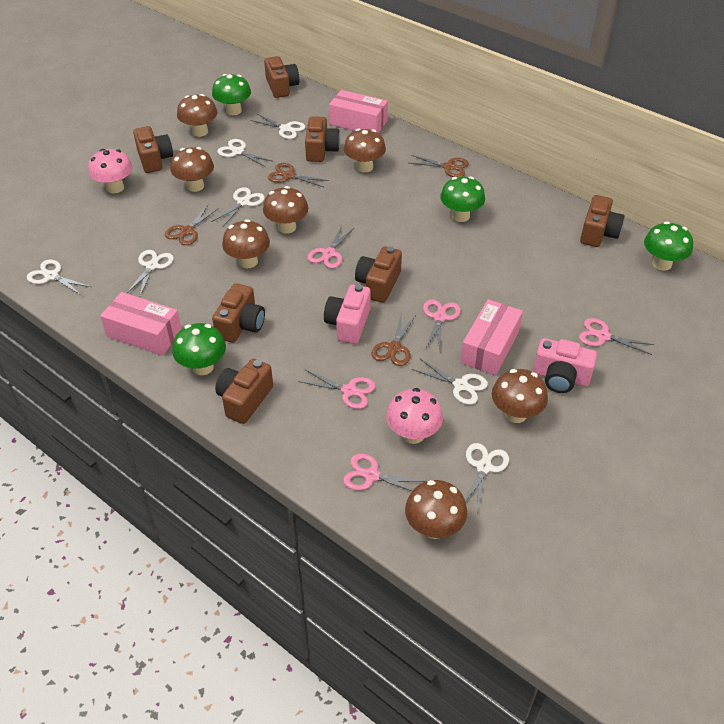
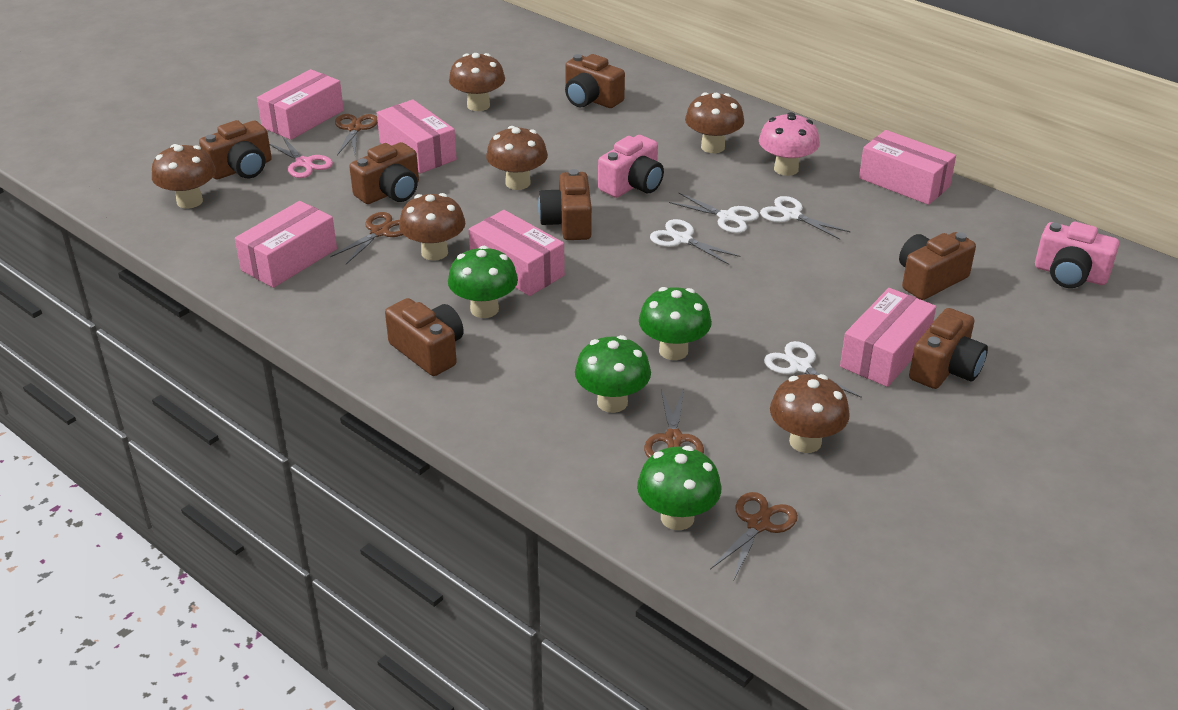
brown mushroom: [170,147,214,192] [177,94,217,137] [222,219,270,268] [263,186,308,234] [344,128,386,173] [405,480,467,539] [492,369,548,423] = 7 -> [152,144,216,209] [399,193,465,261] [449,53,505,111] [486,126,548,190] [685,92,744,153] [770,374,850,453] = 6
pink box: [100,292,182,356] [329,90,388,133] [460,299,523,375] = 3 -> [235,201,337,288] [257,69,344,140] [377,99,457,173] [469,210,565,296] [840,288,936,387] [859,130,956,205] = 6
pink mushroom: [88,149,132,193] [386,388,443,444] = 2 -> [759,112,820,176] = 1
pink scissors: [298,369,376,409] [308,225,354,268] [343,453,426,491] [423,300,461,350] [579,318,655,355] = 5 -> [269,136,333,178] = 1
white scissors: [27,259,91,295] [127,250,174,296] [211,187,265,226] [217,139,272,167] [250,114,306,139] [412,359,488,405] [465,443,509,511] = 7 -> [650,219,741,265] [669,193,759,233] [760,196,851,240] [764,341,862,398] = 4

